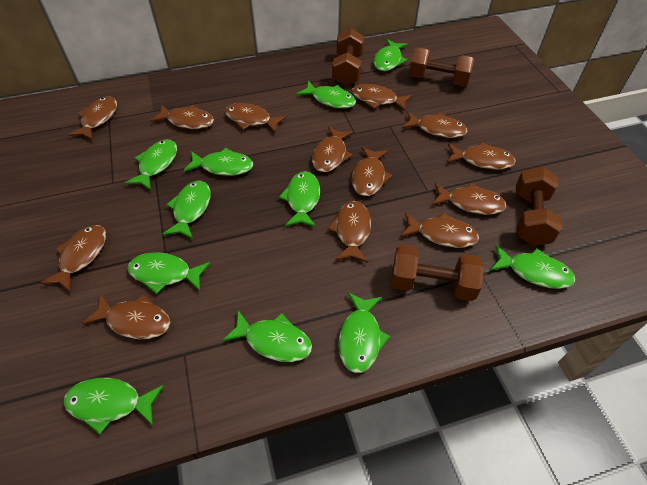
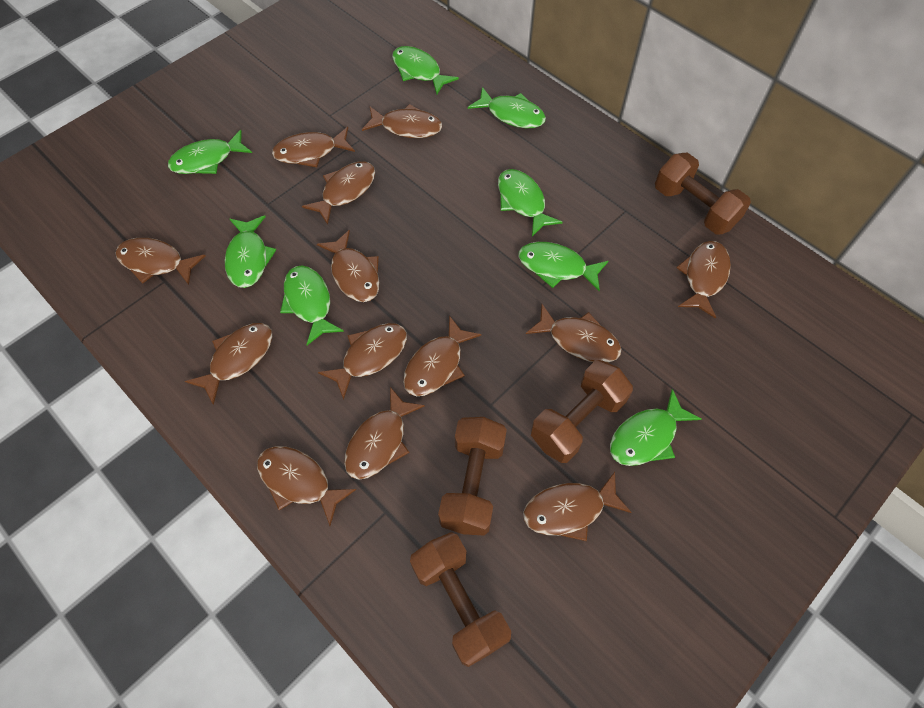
green fish: [63,378,164,434] [125,140,177,190] [127,252,210,294] [163,181,211,239] [183,148,253,176] [222,310,312,362] [279,171,320,227] [296,80,356,109] [338,292,390,373] [374,39,408,71] [490,245,575,289] = 11 -> [168,130,252,174] [225,215,276,288] [280,266,344,345] [392,46,459,95] [468,87,546,128] [498,169,563,236] [518,242,608,291] [610,389,701,466] = 8

